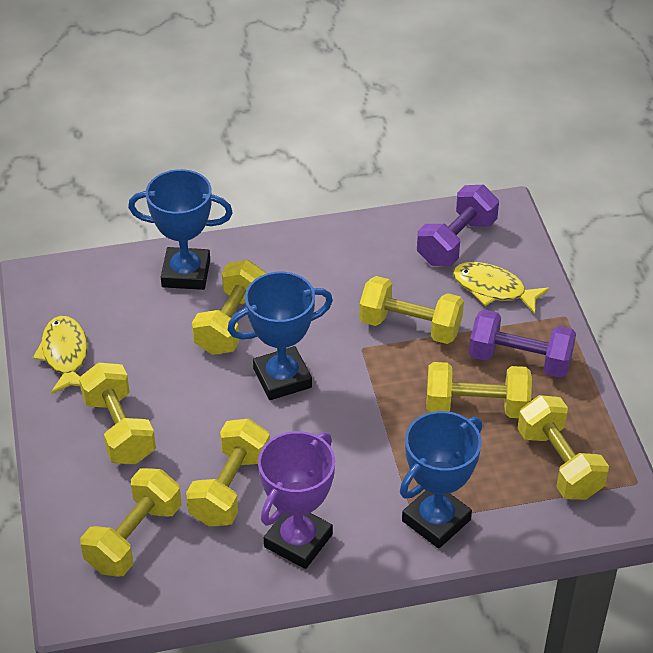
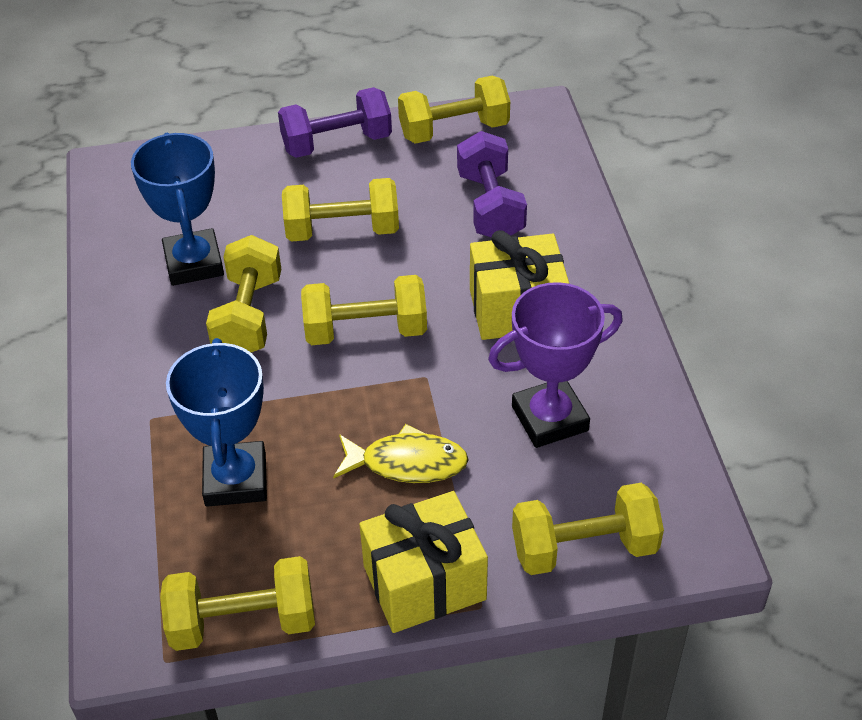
blue trophy: [128,169,233,290] [227,271,333,400] [400,411,482,549] = 3 -> [131,133,224,286] [166,338,267,507] = 2
yellow dumbbell: [79,362,156,464] [80,468,182,577] [186,419,270,526] [192,260,267,355] [359,276,464,344] [426,362,532,418] [517,395,609,500] = 7 -> [160,556,315,651] [206,235,281,352] [282,178,399,242] [301,275,427,345] [398,76,510,144] [512,483,664,575] = 6
yellow fish: [33,316,87,394] [453,262,550,314] = 2 -> [333,424,469,483] = 1
yellow gift: none = 0 -> [359,491,488,633] [470,230,569,340] = 2

